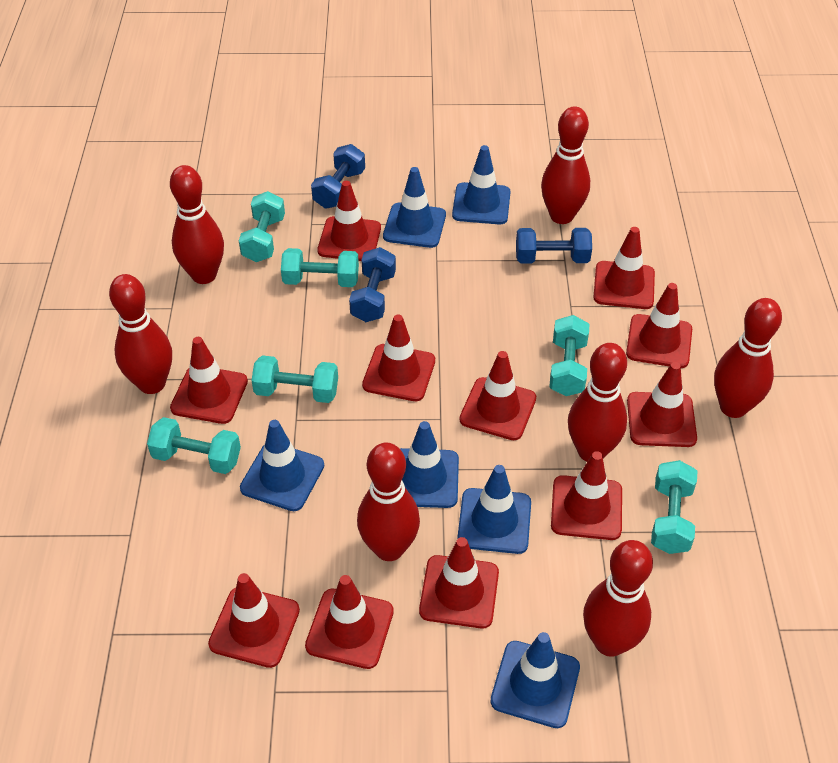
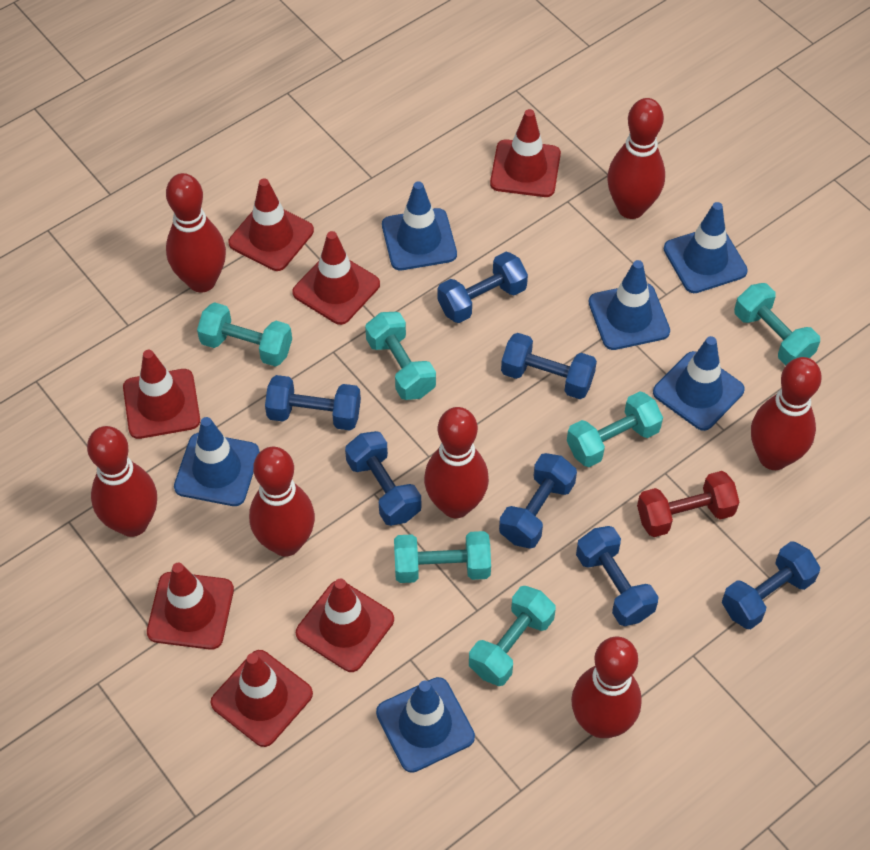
blue dumbbell: [311,144,365,209] [349,247,396,322] [516,228,592,264] = 3 -> [265,375,361,431] [345,431,421,526] [438,252,528,323] [499,453,577,549] [501,333,597,399] [576,526,658,626] [722,541,820,629] = 7
red dumbbell: none = 0 -> [637,471,739,537] = 1
red traffic cone: [170,337,248,424] [208,573,300,668] [305,575,394,669] [317,181,381,261] [362,314,435,401] [419,537,499,628] [460,351,536,440] [551,451,622,540] [593,227,655,309] [626,283,692,368] [627,362,697,447] = 11 -> [123,350,200,439] [147,563,234,650] [210,650,313,747] [228,178,314,271] [292,231,380,325] [296,578,394,672] [490,109,561,197] = 7

